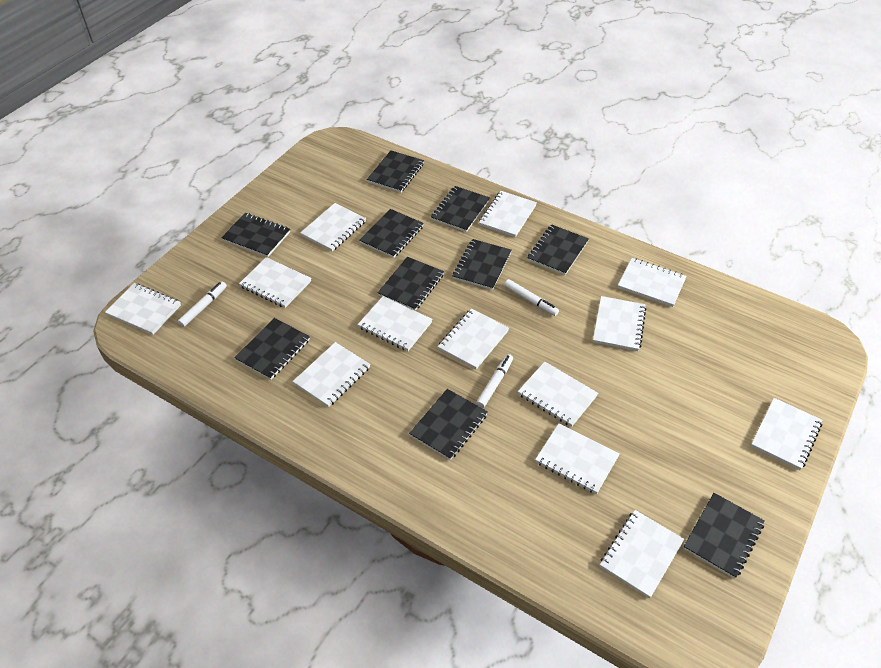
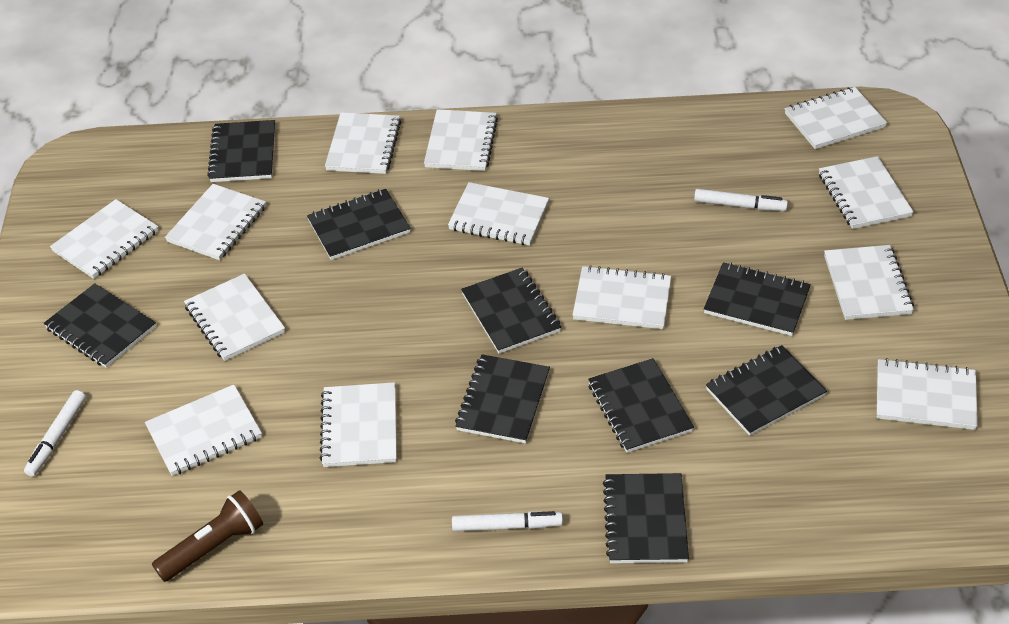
black notebook: [221,213,290,257] [234,318,310,380] [359,209,424,258] [367,150,424,193] [378,257,444,311] [409,389,488,460] [431,186,490,232] [453,239,512,290] [527,224,589,275] [683,493,765,579] = 10 -> [44,283,156,368] [207,120,275,182] [307,189,411,260] [455,354,550,444] [461,268,561,354] [588,358,694,453] [603,473,689,563] [704,262,811,336] [706,345,827,436] = 9
brown flashlight: none = 0 -> [152,490,263,582] = 1

